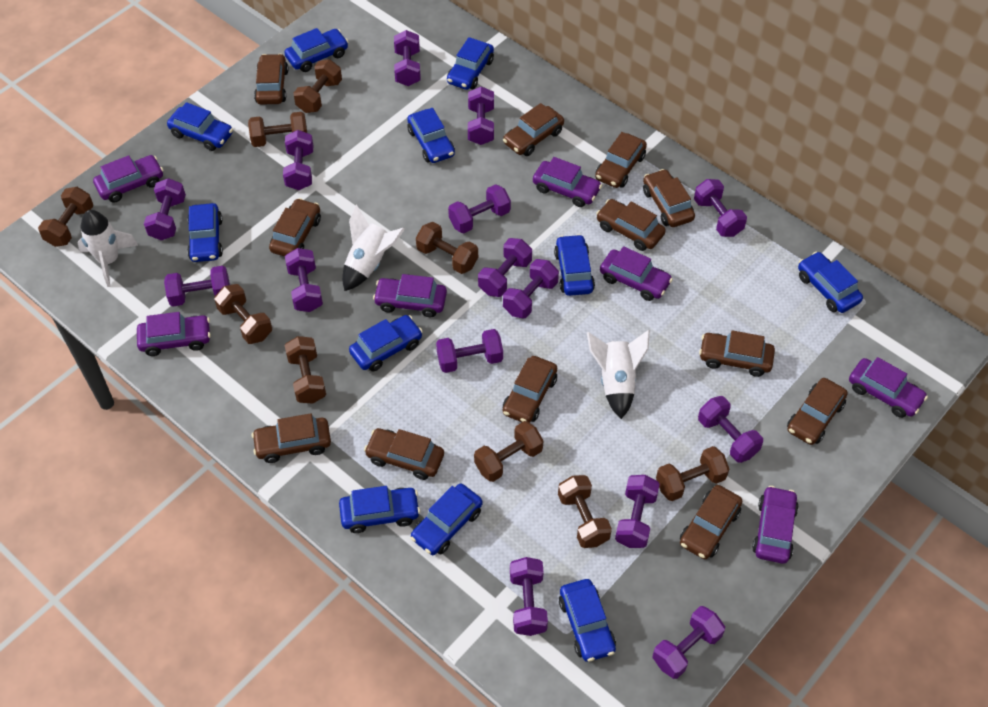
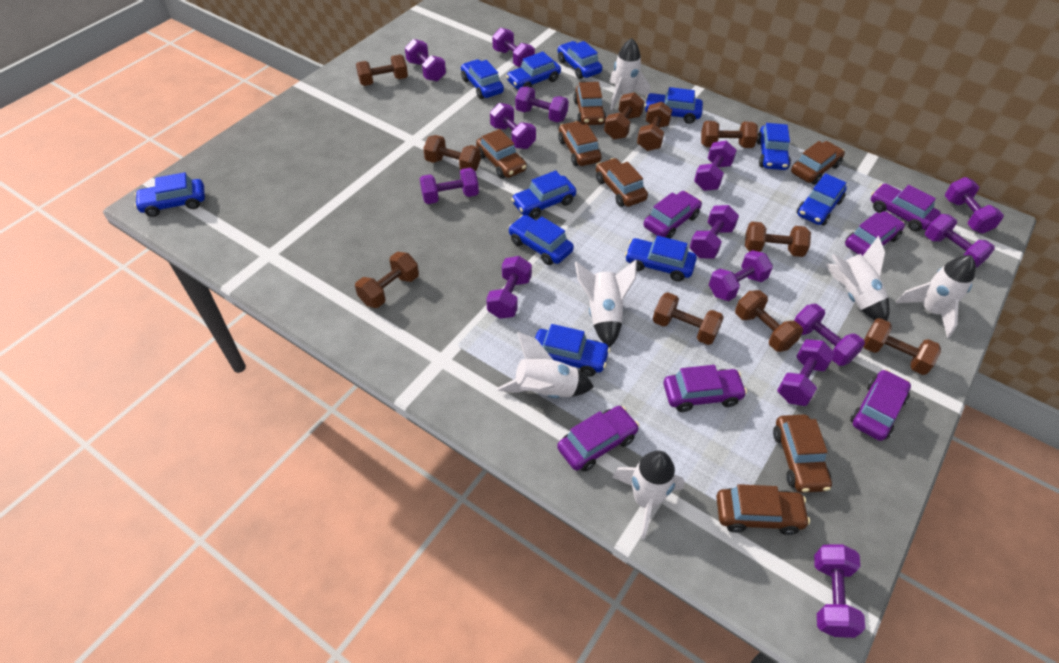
brown car: [252,413,331,463] [254,54,289,104] [269,198,321,257] [364,428,444,480] [503,103,564,156] [503,356,557,423] [595,132,647,188] [596,199,666,251] [643,169,695,227] [680,485,742,559] [699,330,775,377] [787,378,848,445] = 12 -> [476,129,527,179] [558,121,602,166] [574,82,606,125] [596,158,648,207] [716,484,810,535] [773,415,832,493] [791,141,845,185] = 7
brown dumbbell: [38,187,93,247] [214,284,272,344] [248,112,307,147] [285,336,326,404] [293,59,342,113] [416,222,478,274] [474,421,543,482] [558,475,612,548] [656,446,729,501] = 9 -> [355,252,419,308] [356,55,408,86] [423,135,481,171] [604,92,644,140] [637,102,672,151] [653,292,724,345] [701,121,758,148] [735,290,803,352] [745,222,811,257] [863,318,941,375] = 10
purple car: [93,155,163,202] [137,312,211,356] [373,274,447,317] [533,157,602,207] [600,246,673,301] [752,486,799,564] [849,357,928,418] = 7 -> [557,406,639,472] [644,191,702,239] [664,365,747,412] [845,211,905,256] [850,369,911,441] [871,184,941,231] = 6
purple dumbbell: [144,178,186,240] [164,266,230,306] [283,130,313,190] [285,248,323,312] [394,30,421,86] [436,329,503,373] [448,184,511,233] [468,86,494,145] [478,238,532,297] [503,259,559,318] [510,557,548,636] [615,475,660,548] [652,606,725,679] [694,179,747,237] [698,396,763,463] = 15 -> [405,39,446,81] [420,168,479,204] [486,256,532,319] [490,103,536,149] [492,28,535,67] [515,86,569,122] [690,205,739,258] [694,141,737,191] [709,250,773,301] [777,339,835,406] [794,304,865,366] [814,544,865,638] [925,214,995,268] [945,177,1004,234] = 14
white rocket: [77,210,138,287] [342,205,405,291] [587,330,650,419] = 3 -> [497,332,594,398] [575,260,637,347] [610,38,650,110] [612,451,684,539] [825,236,890,321] [896,255,976,338] = 6

